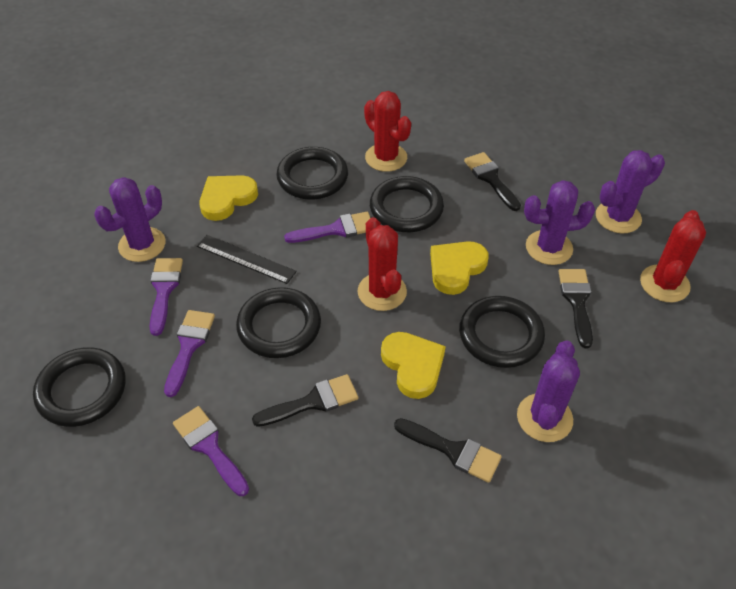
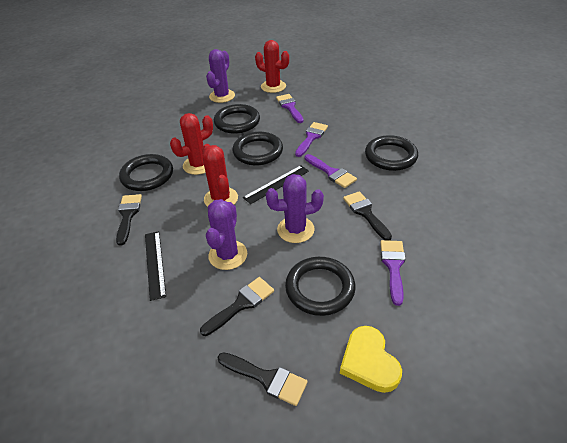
black ruler: [197,235,297,284] = 1 -> [145,231,166,301] [243,165,309,204] = 2
purple cactus: [94,177,166,262] [517,341,580,442] [524,180,595,265] [596,150,665,233] = 4 -> [206,49,235,103] [206,199,247,270] [266,174,324,243] = 3
yellow heart: [199,175,258,221] [381,332,446,399] [430,241,489,295] = 3 -> [340,326,402,393] = 1

